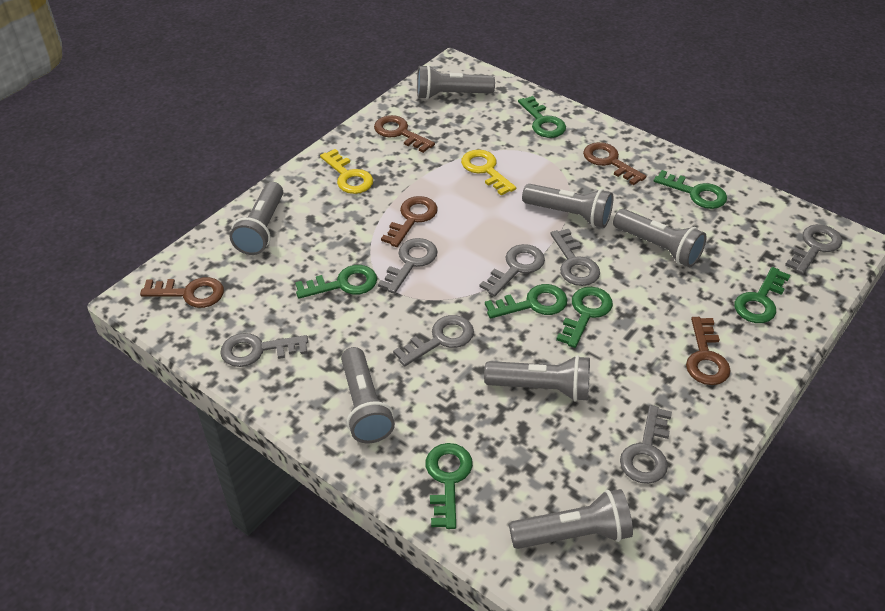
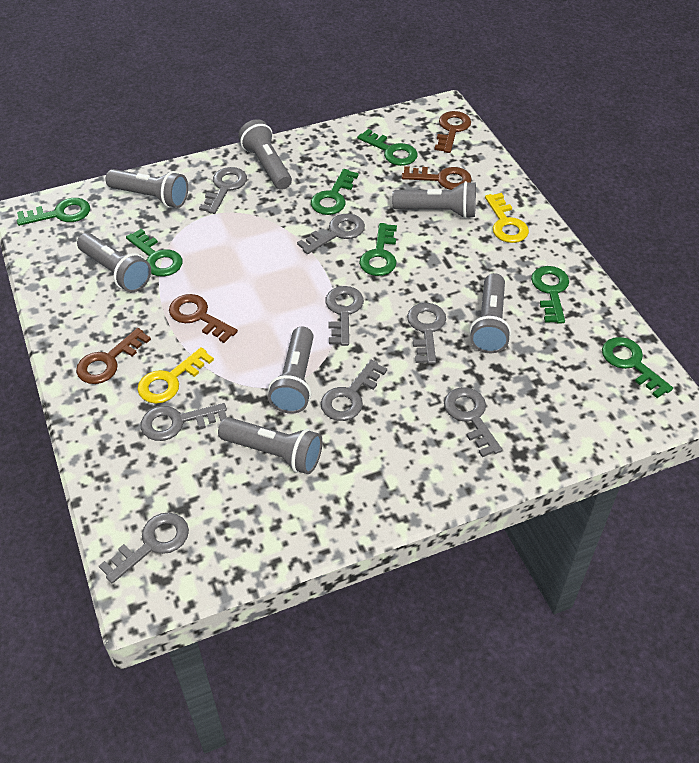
brown key: [140,277,224,308] [374,115,435,153] [381,196,438,247] [583,142,646,185] [686,317,731,385] = 5 -> [76,328,151,384] [169,294,238,343] [402,166,472,190] [434,111,471,153] = 4
grey key: [220,333,308,367] [378,238,437,294] [393,315,474,366] [479,244,545,296] [551,229,600,286] [620,405,672,484] [785,224,842,274] = 7 -> [99,512,189,584] [141,403,227,441] [199,167,247,214] [297,214,365,254] [321,359,387,421] [326,286,364,346] [407,303,446,364] [444,387,502,457] = 8

